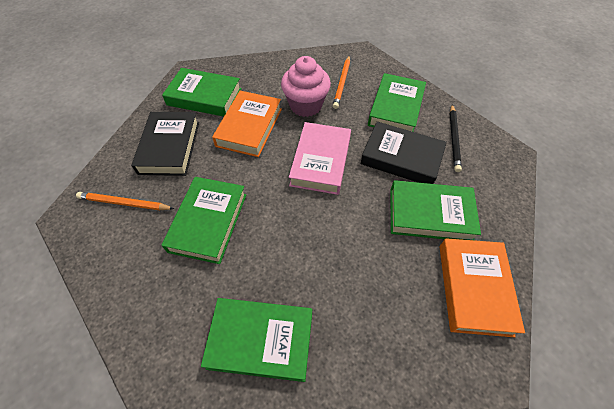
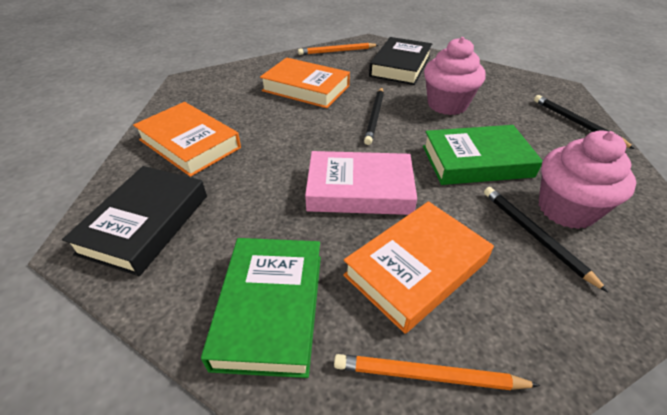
black pencil: [450,104,462,172] = 1 -> [364,87,384,145] [484,187,608,292] [534,95,635,149] = 3
green book: [161,177,246,264] [162,68,242,117] [201,298,312,382] [368,73,426,132] [390,180,481,240] = 5 -> [201,238,321,378] [423,125,543,185] = 2
orange book: [212,91,282,157] [440,238,525,337] = 2 -> [133,102,241,177] [260,58,350,108] [343,201,494,334] = 3
pink cupcake: [281,56,331,117] = 1 -> [424,37,486,115] [539,130,636,229] = 2

